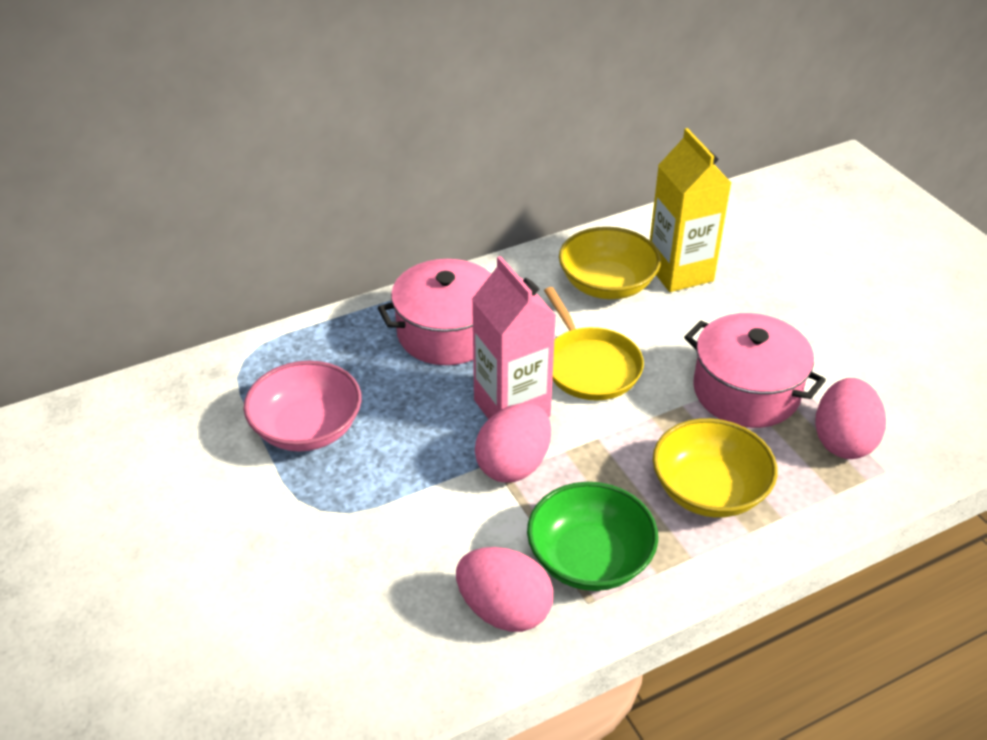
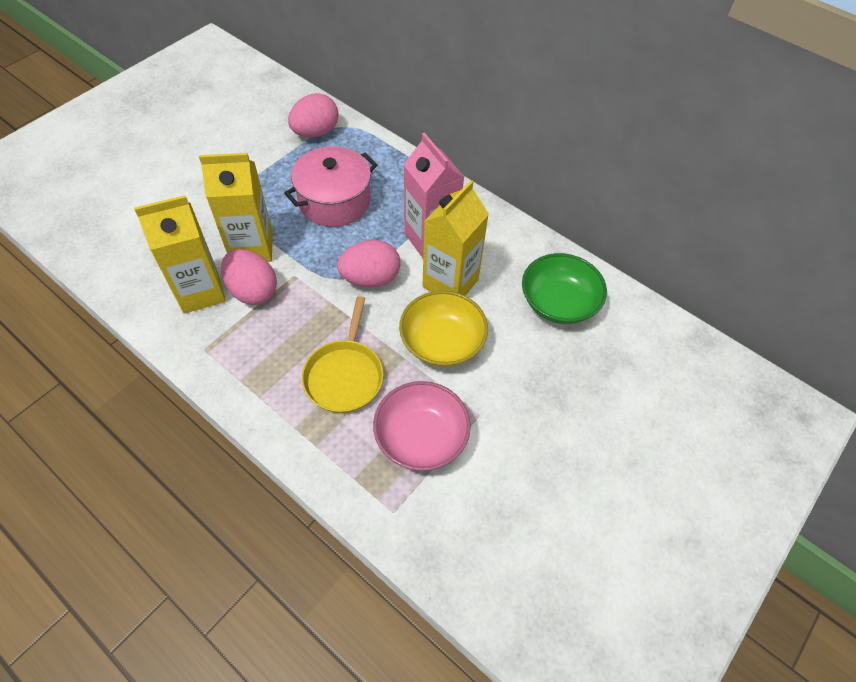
pink pot: [378,259,491,365] [684,313,826,428] = 2 -> [284,146,377,227] = 1
yellow bowl: [559,227,661,299] [653,418,778,518] = 2 -> [399,291,488,367] = 1
yellow carton: [650,128,731,292] = 1 -> [134,195,226,314] [199,153,273,262] [422,180,489,296] = 3

